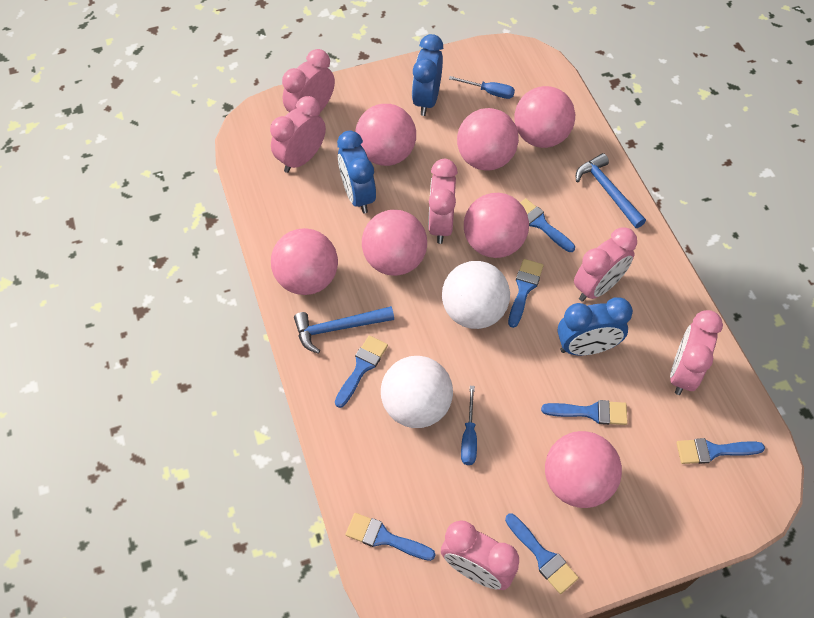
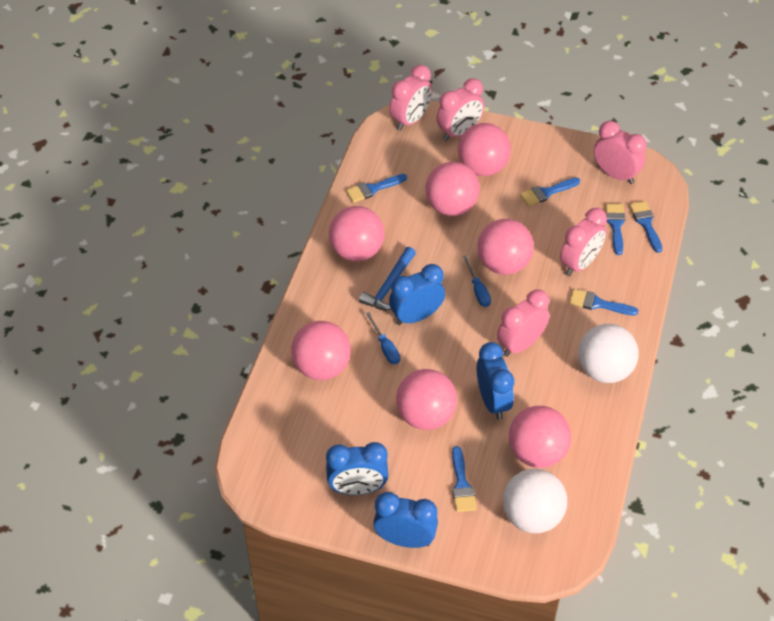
blue brush: [335,335,388,408] [345,513,435,561] [505,514,579,594] [508,259,544,328] [520,198,575,252] [541,400,628,425] [676,438,765,464] = 7 -> [346,174,407,203] [452,446,477,512] [520,177,580,206] [569,289,639,316] [605,203,625,255] [629,201,662,253] = 6
blue clock: [337,131,376,214] [412,34,443,116] [557,297,633,356] = 3 -> [326,442,388,495] [373,492,438,548] [389,264,445,325] [477,342,514,420] = 4
blue hammer: [294,306,394,354] [576,153,646,228] = 2 -> [359,247,416,310] = 1
pink clock: [270,96,326,173] [282,49,335,112] [428,159,458,244] [441,521,519,590] [574,227,637,302] [670,310,723,395] = 6 -> [389,65,433,131] [437,78,484,141] [497,290,550,357] [560,208,607,276] [594,121,646,184] = 5

